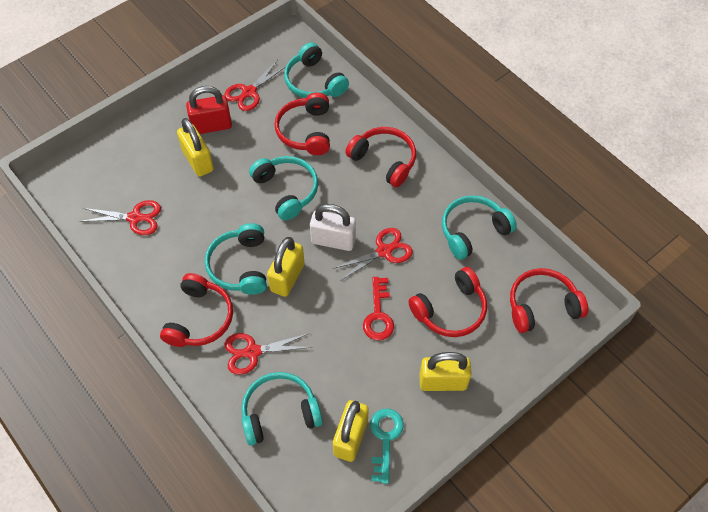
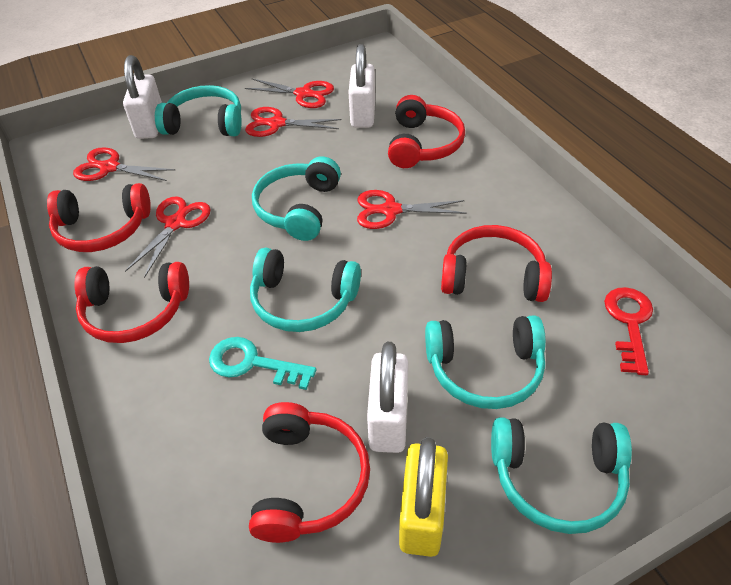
red padlock: [186,86,232,134] = 1 -> none = 0
red scissors: [80,200,161,235] [224,60,286,111] [225,333,313,375] [332,228,413,281] = 4 -> [73,147,175,181] [125,196,211,278] [245,78,334,108] [245,107,341,137] [357,190,467,229] = 5
white padlock: [310,204,356,251] = 1 -> [123,55,162,139] [349,44,375,128] [367,342,408,453] = 3
yellow padlock: [177,118,214,177] [267,237,305,297] [333,400,369,462] [419,352,472,391] = 4 -> [399,437,448,557] = 1

